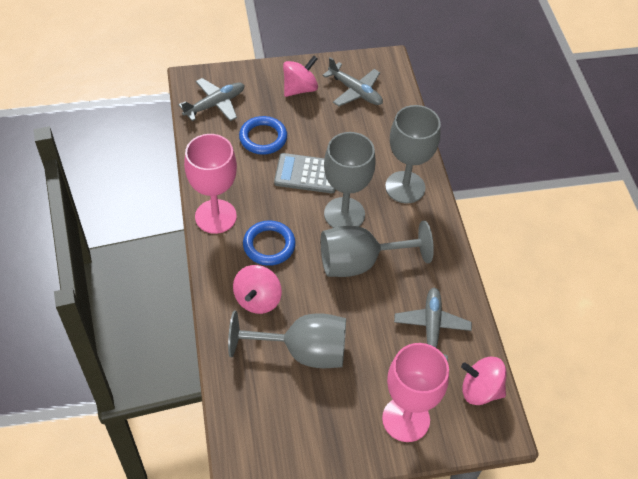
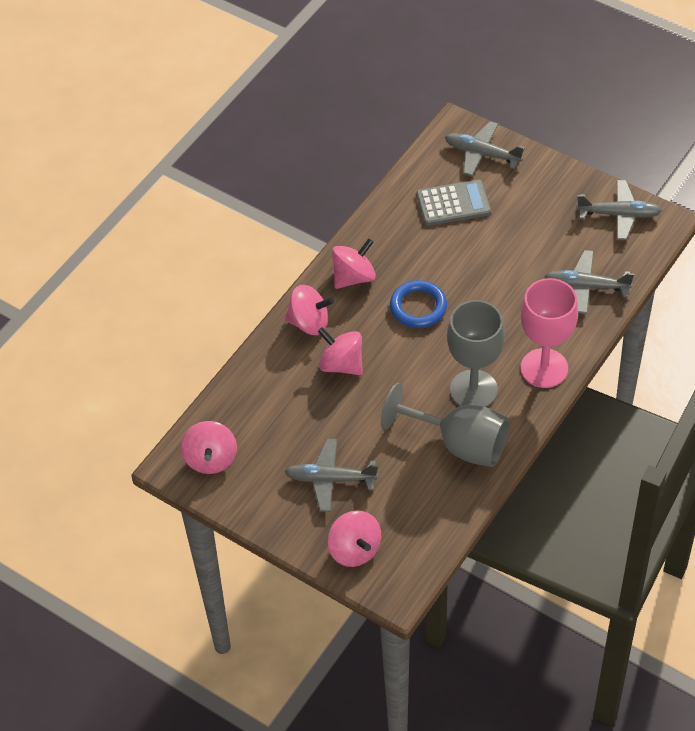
blue ring: [239,116,287,155] [243,220,296,266] = 2 -> [390,280,447,328] = 1
grey goblet: [228,311,346,368] [321,221,434,277] [324,132,376,228] [385,105,441,204] = 4 -> [381,383,510,467] [447,300,505,407] = 2
grey plane: [178,78,245,121] [322,57,383,106] [394,287,472,361] = 3 -> [284,438,378,512] [445,121,525,176] [544,250,634,314] [576,180,662,240] = 4
pink goblet: [184,134,237,234] [382,343,449,442] = 2 -> [521,278,578,388] = 1
pink spinning top: [233,265,282,314] [283,56,318,97] [461,357,507,405] = 3 -> [181,421,237,474] [285,285,334,335] [318,327,363,375] [328,510,381,567] [332,238,376,289] = 5

